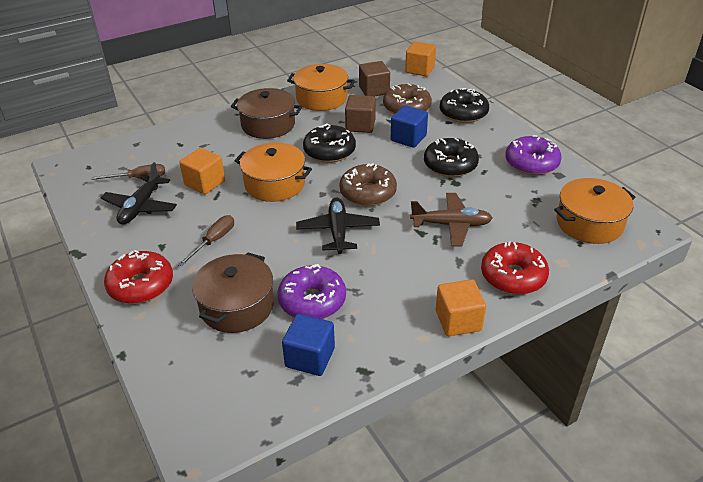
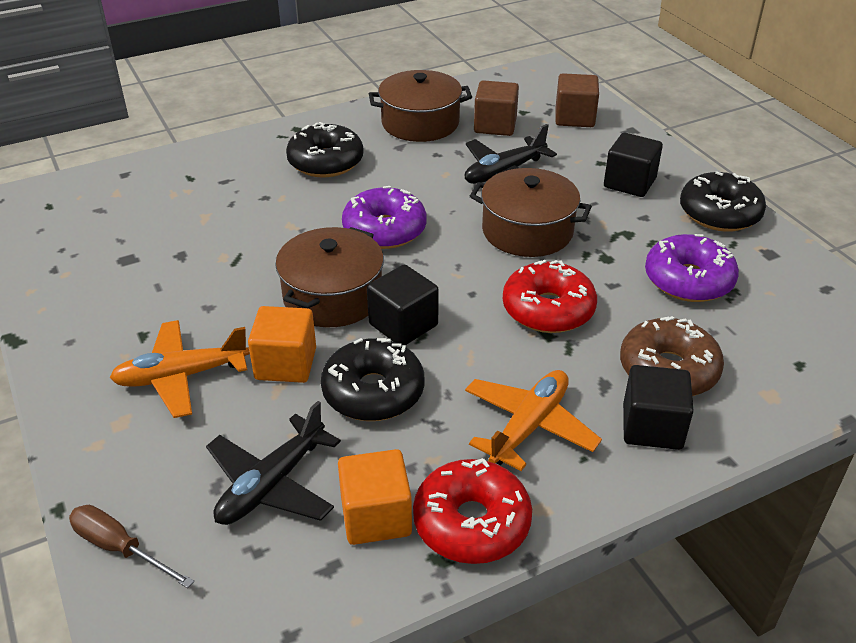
black cube: none = 0 -> [367,265,439,345] [604,133,663,197] [623,365,694,450] = 3
blue cube: [282,314,335,376] [391,105,428,148] = 2 -> none = 0
brown donut: [339,163,397,206] [383,83,432,114] = 2 -> [620,316,724,396] = 1
brown plane: [410,193,492,247] = 1 -> none = 0
brown pot: [192,252,274,333] [231,88,302,139] = 2 -> [275,227,384,327] [369,70,472,142] [470,168,592,257] = 3
brown screwdriver: [91,164,165,180] [178,215,234,267] = 2 -> [69,505,194,588] = 1
orange cube: [179,148,225,194] [405,41,436,76] [436,279,486,336] = 3 -> [248,306,316,383] [338,449,412,545] = 2
orange plane: none = 0 -> [110,320,250,418] [465,370,602,471] = 2
orange pot: [234,142,312,202] [287,64,355,111] [554,178,635,244] = 3 -> none = 0

